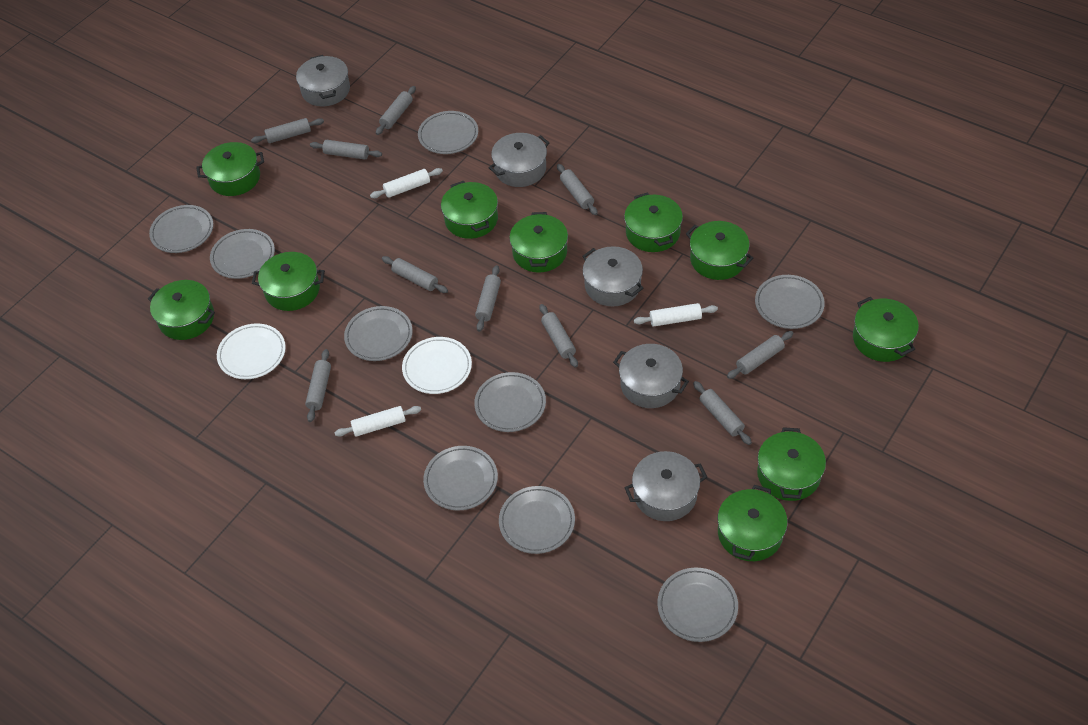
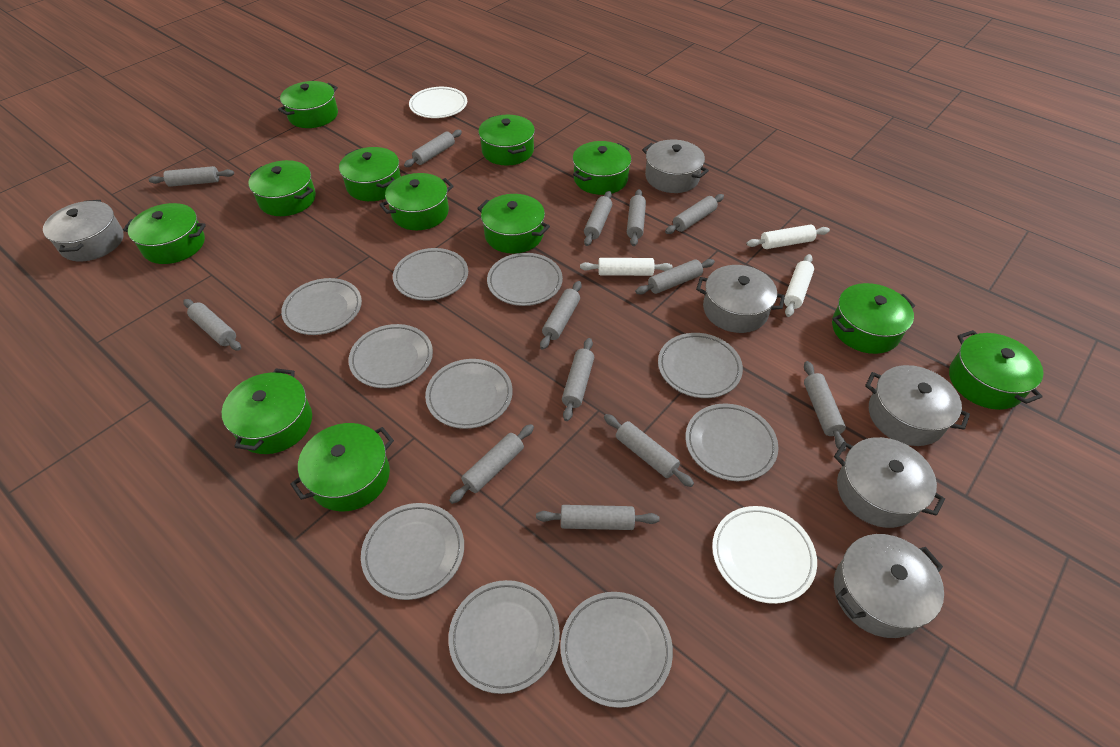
green pot: [148,280,215,340] [196,142,264,196] [252,252,325,311] [441,181,498,239] [509,212,568,273] [624,192,683,252] [686,221,753,280] [717,485,788,561] [757,427,826,501] [853,297,919,362] = 10 -> [123,203,206,264] [222,368,312,454] [248,160,316,216] [278,81,338,128] [290,423,394,511] [339,147,401,201] [379,173,454,230] [477,194,550,254] [478,115,535,166] [573,141,631,195] [832,283,915,354] [949,330,1043,410] = 12
grey plate: [149,205,213,253] [210,229,275,279] [344,306,413,361] [418,111,478,154] [423,446,498,510] [474,372,546,432] [499,486,575,554] [657,568,738,642] [755,275,825,329] = 9 -> [281,278,362,335] [349,324,433,388] [361,503,464,600] [393,248,468,301] [425,359,513,429] [448,580,560,694] [487,253,563,306] [560,592,673,708] [658,333,743,398] [685,404,778,481] = 10
grey pot: [296,55,350,107] [489,133,549,187] [582,246,644,306] [613,344,689,408] [625,451,707,521] = 5 -> [43,200,124,262] [642,140,709,193] [696,265,785,333] [834,437,945,528] [834,534,944,638] [865,365,970,446] = 6
grey rolling pin: [251,118,324,143] [305,349,331,422] [310,140,382,159] [376,86,416,135] [382,256,448,293] [475,265,501,332] [539,304,578,368] [557,164,598,215] [693,381,752,445] [727,331,794,379] = 10 -> [148,166,234,187] [183,299,241,351] [404,130,462,167] [449,424,534,504] [536,505,660,530] [540,281,582,350] [562,338,594,421] [584,191,612,246] [604,414,694,487] [627,189,646,246] [635,259,715,295] [665,194,724,234] [804,361,846,452] = 13

